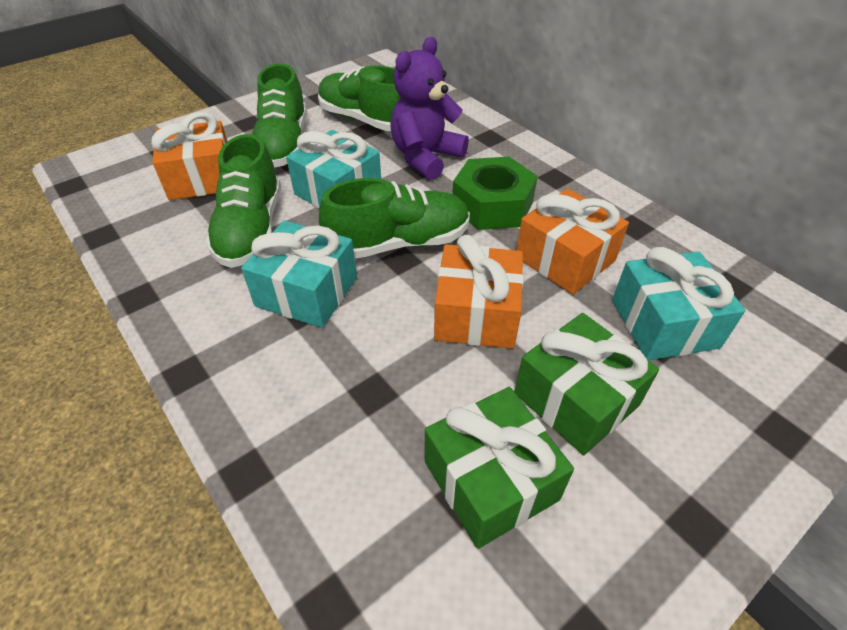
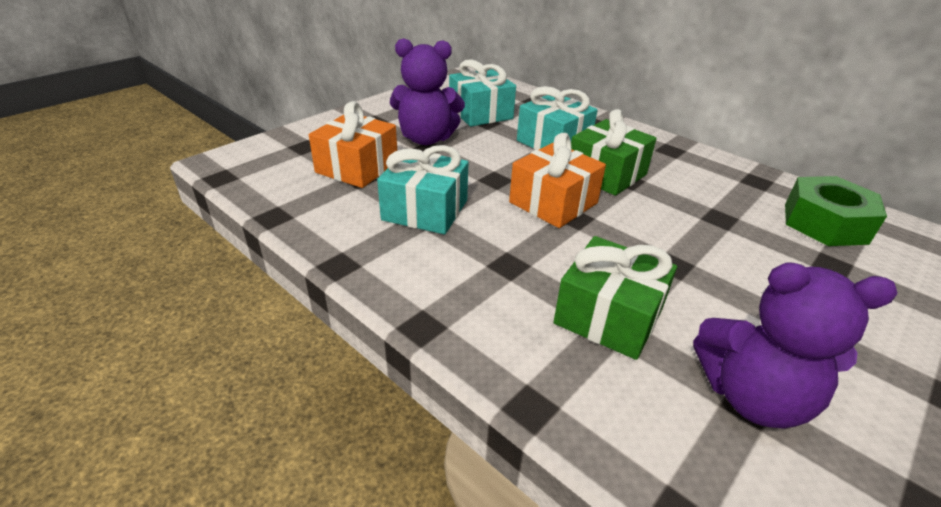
green shoe: [206,134,281,268] [252,64,307,168] [318,65,401,131] [319,178,470,259] = 4 -> none = 0
orange gift: [151,112,228,200] [434,235,524,349] [517,189,629,294] = 3 -> [309,101,397,188] [509,133,606,228] = 2
purple teddy bear: [390,37,469,180] = 1 -> [390,38,465,145] [693,262,898,429] = 2

